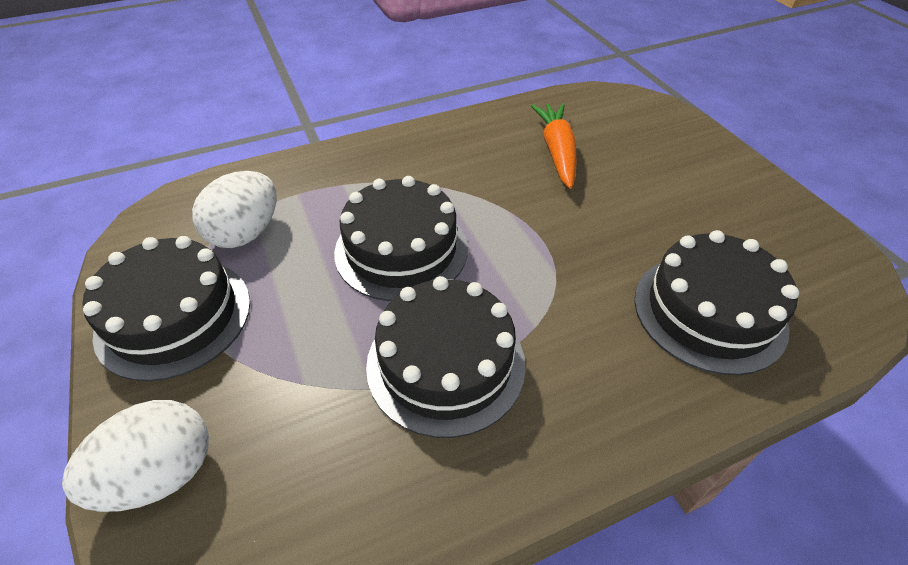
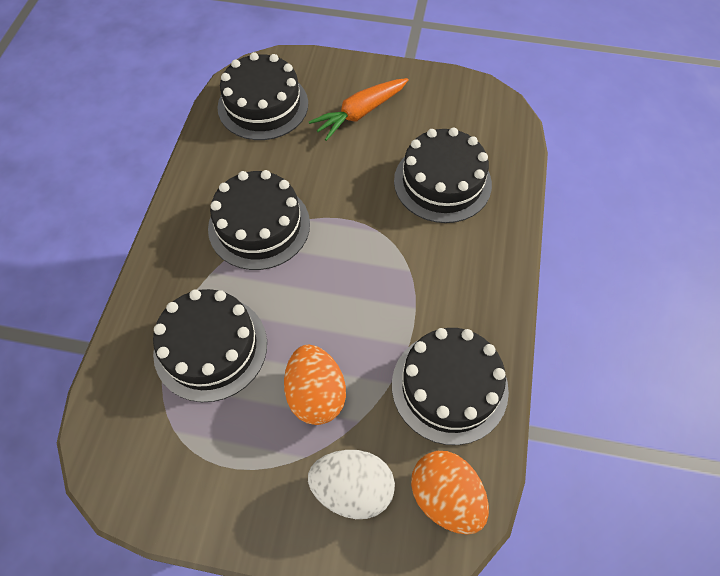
black cake: [83,236,250,381] [334,176,468,301] [366,276,526,438] [635,230,799,375] = 4 -> [153,289,267,402] [208,170,310,270] [217,52,308,140] [392,328,509,445] [394,128,492,223] = 5
orange egg: none = 0 -> [284,345,346,425] [411,451,489,535] = 2
white egg: [62,400,209,512] [192,171,277,248] = 2 -> [308,450,395,519] = 1

